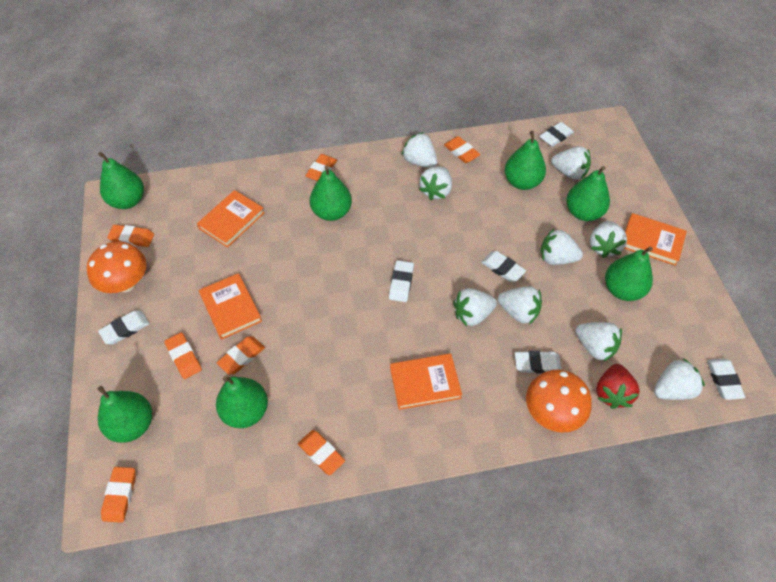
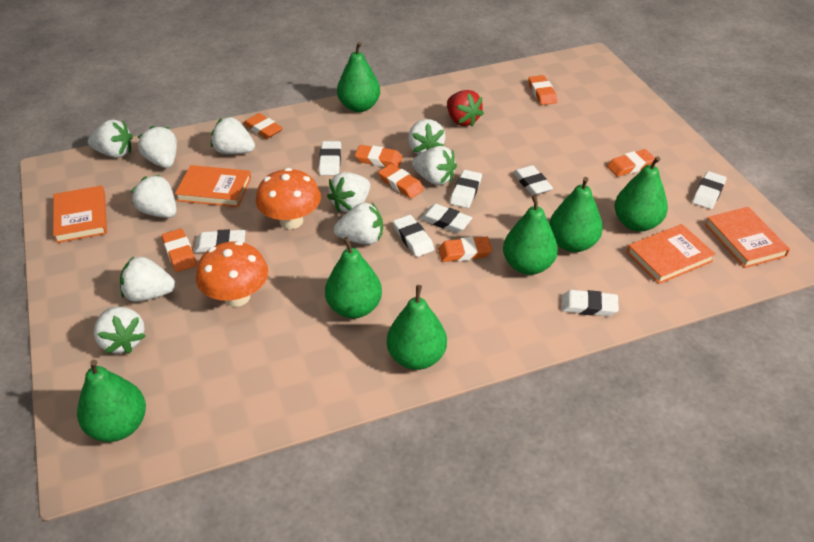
white eraser: [98,311,150,344] [389,260,414,302] [481,251,526,282] [515,351,562,374] [539,122,574,147] [707,358,745,400] = 6 -> [194,229,245,253] [319,141,341,175] [393,215,434,257] [420,204,472,233] [450,170,482,208] [513,165,553,195] [562,290,619,316] [692,171,727,209] = 8
white strawberry: [401,132,437,168] [419,166,452,200] [453,288,497,326] [498,286,542,324] [540,229,583,265] [551,146,591,180] [575,322,622,362] [590,221,627,258] [654,358,705,400] = 9 -> [88,119,133,158] [94,307,146,354] [120,256,176,302] [131,175,176,218] [138,126,177,168] [211,117,255,154] [327,172,370,212] [334,203,383,244] [408,119,445,155] [412,146,457,185] = 10

